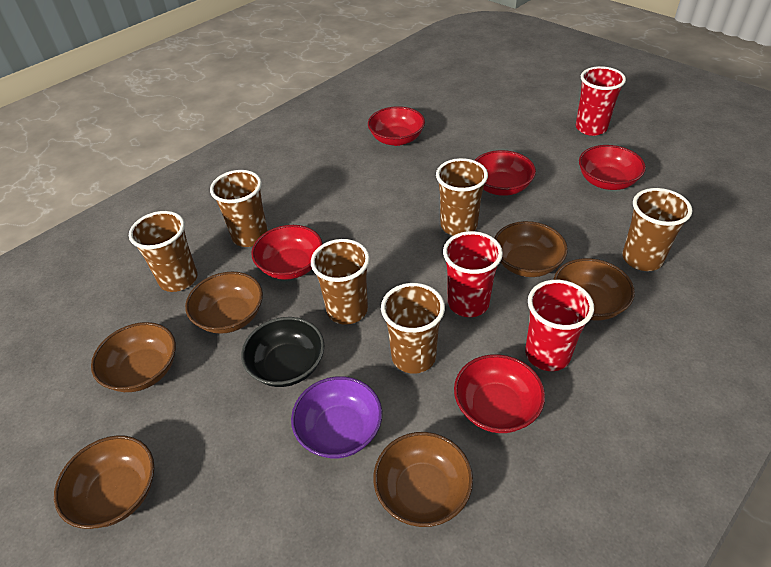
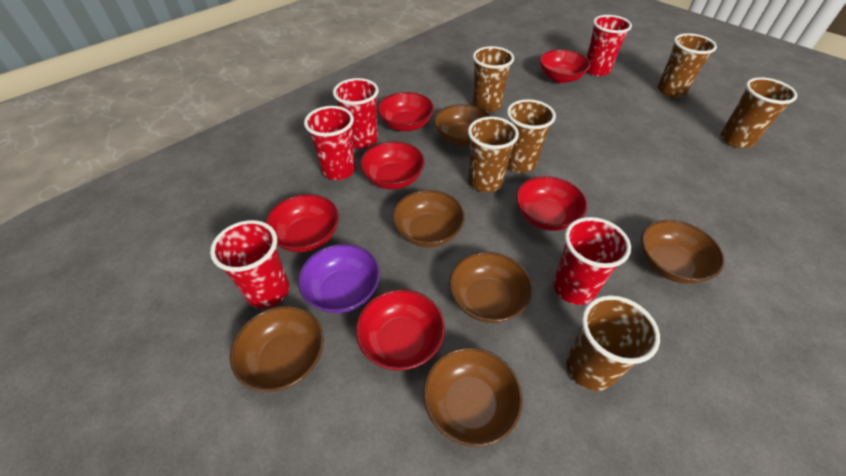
black bowl: [241,317,325,387] = 1 -> none = 0
red bowl: [251,225,323,280] [368,106,425,146] [454,354,545,433] [475,150,536,196] [579,145,646,190] = 5 -> [265,194,339,252] [356,289,445,371] [360,141,425,189] [377,92,434,131] [516,176,588,231] [539,49,590,83] = 6
red cup: [443,231,503,317] [525,280,594,371] [576,66,626,136] = 3 -> [210,220,289,308] [304,106,356,180] [333,78,379,149] [553,217,631,305] [586,15,632,76] = 5

